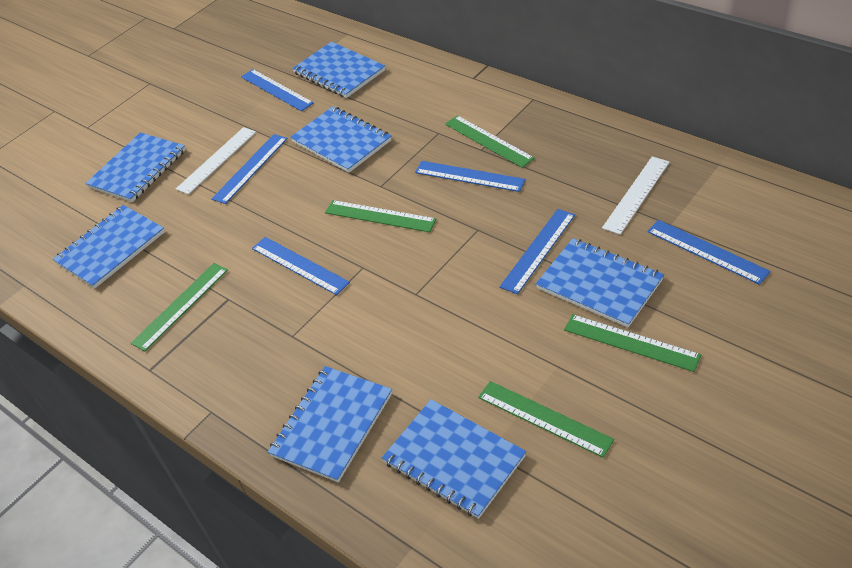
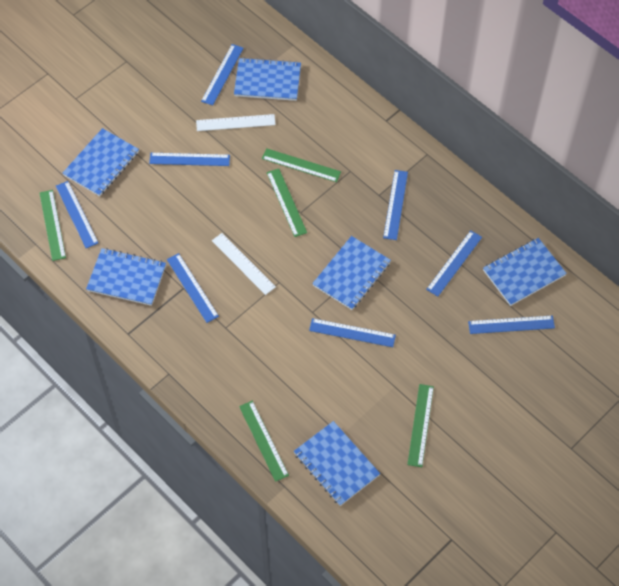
blue notebook: [53,205,165,288] [85,132,185,202] [268,366,392,482] [290,106,391,173] [292,41,385,98] [382,399,526,519] [536,238,664,327] = 7 -> [63,128,139,196] [86,248,166,306] [234,57,301,101] [294,421,380,506] [312,236,391,310] [483,238,567,306] = 6
blue ruler: [212,134,288,204] [241,69,314,111] [252,237,350,295] [415,161,525,192] [500,209,575,294] [647,220,771,285] = 6 -> [56,181,98,248] [149,153,230,166] [167,253,219,323] [201,44,243,105] [309,318,396,347] [383,170,408,240] [426,230,482,296] [468,315,555,334] = 8

